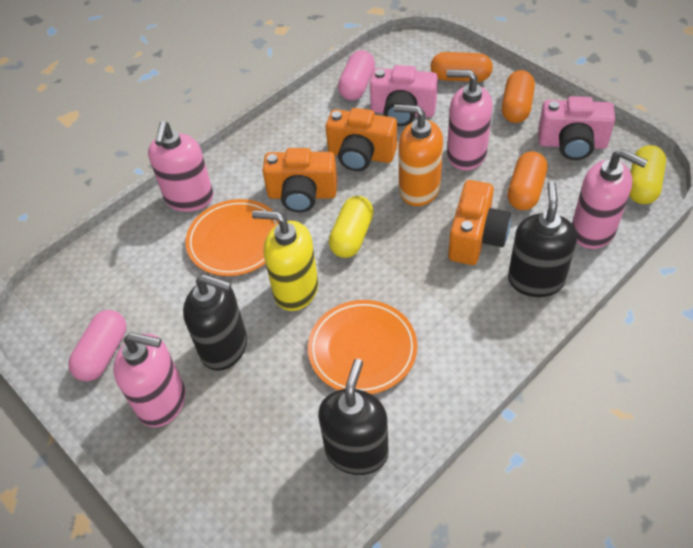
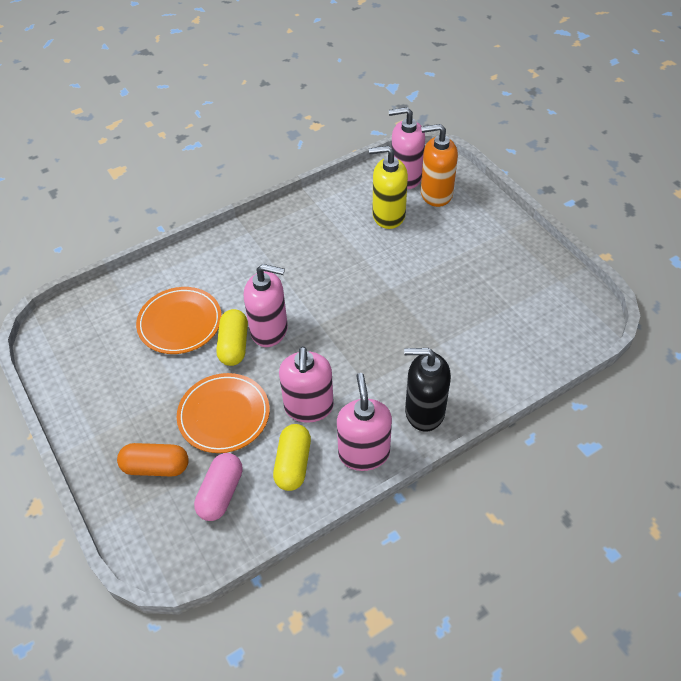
black soap dispenser: [183,274,247,371] [318,359,389,475] [508,181,577,297] = 3 -> [404,348,451,432] = 1
orange camera: [262,148,337,213] [326,108,397,171] [448,180,511,265] = 3 -> none = 0
orange capsule: [431,52,493,82] [502,70,535,123] [507,151,547,210] = 3 -> [117,443,189,476] = 1
pink camera: [370,65,438,126] [538,96,615,160] = 2 -> none = 0
pink capsule: [68,310,126,381] [338,50,375,100] = 2 -> [194,453,243,521] = 1

